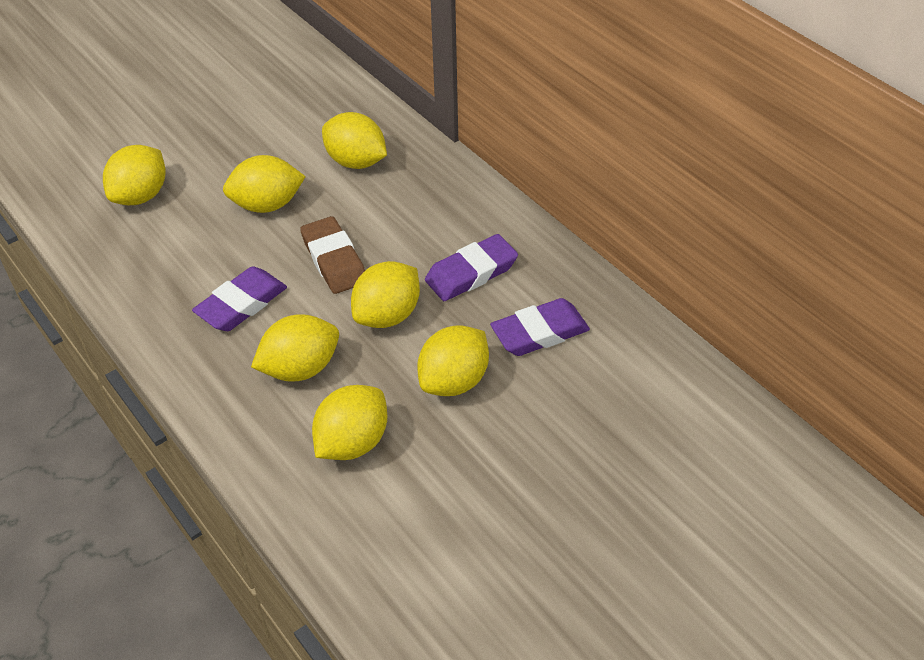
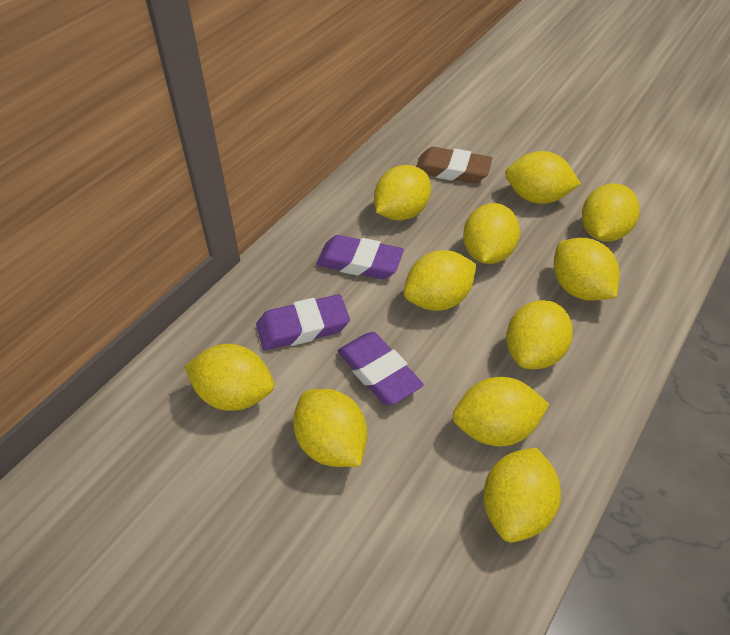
yellow lemon: [103,145,165,205] [223,155,306,213] [251,314,339,382] [312,385,387,460] [322,112,387,169] [351,261,420,328] [417,325,489,396] = 7 -> [184,344,274,411] [293,389,367,467] [374,165,431,221] [404,250,476,311] [453,377,550,446] [463,203,520,264] [483,447,561,543] [505,151,581,204] [506,300,573,369] [554,238,620,301] [582,183,640,242] = 11

